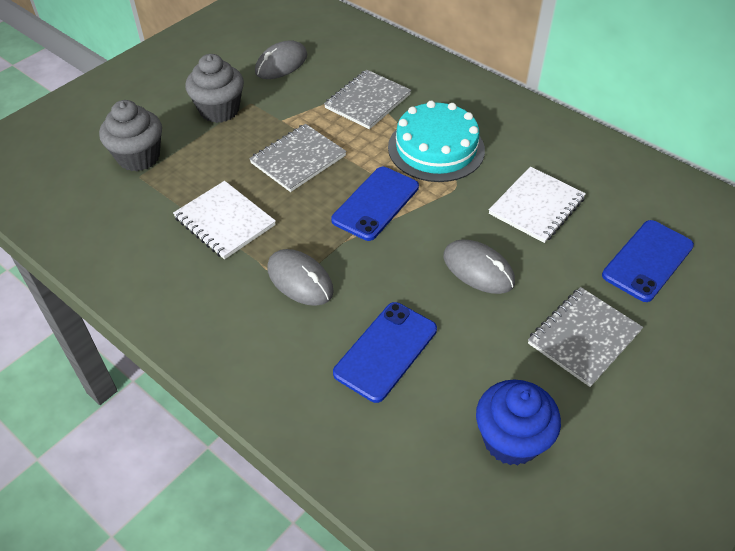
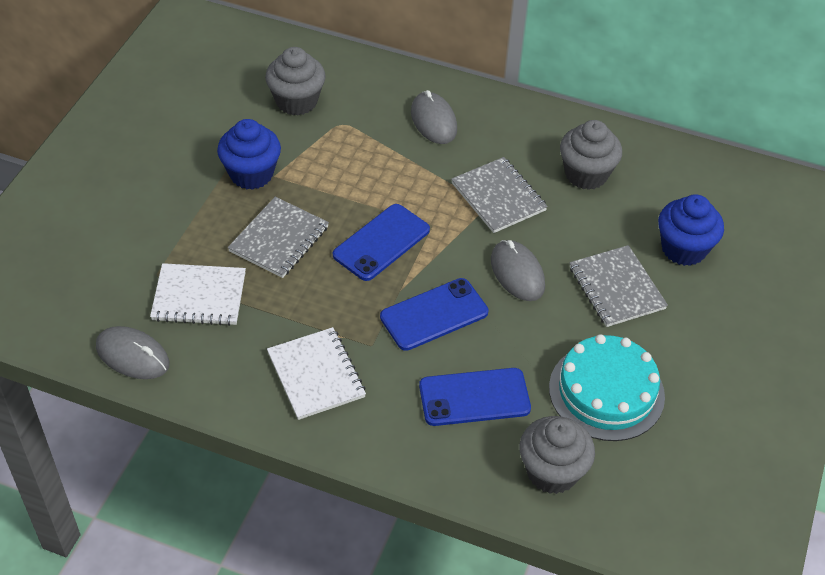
blue cupcake: [476,380,561,466] = 1 -> [217,119,281,190] [658,194,724,266] = 2
grey cupcake: [99,100,162,171] [185,54,244,123] = 2 -> [265,47,325,116] [519,416,595,494] [560,120,622,190] = 3

